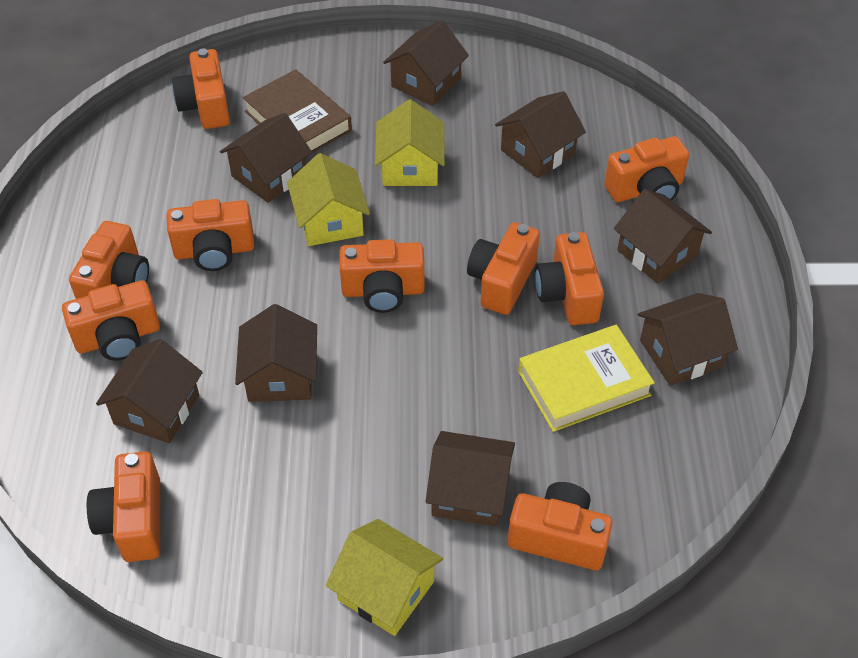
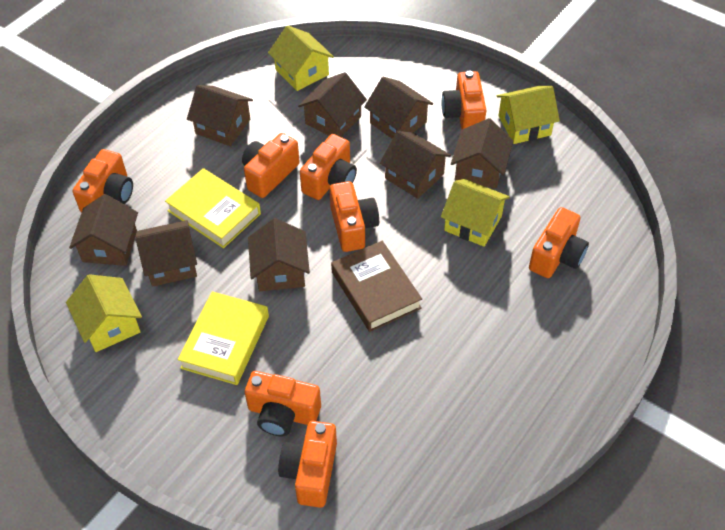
orange camera: [62,280,160,361] [69,221,149,299] [87,451,160,562] [167,199,255,271] [172,48,230,129] [339,239,425,313] [467,222,540,315] [507,482,613,570] [535,232,604,325] [604,136,689,202] = 10 -> [73,149,133,212] [242,133,300,198] [245,371,321,436] [278,421,337,508] [300,134,357,200] [329,181,379,252] [442,71,486,130] [529,207,589,278] = 8
yellow book: [518,325,655,432] = 1 -> [165,168,261,248] [178,291,269,385] = 2
yellow house: [287,153,370,246] [326,519,443,636] [375,99,445,186] = 3 -> [66,274,142,352] [268,25,334,91] [441,179,510,247] [497,86,560,144] = 4

